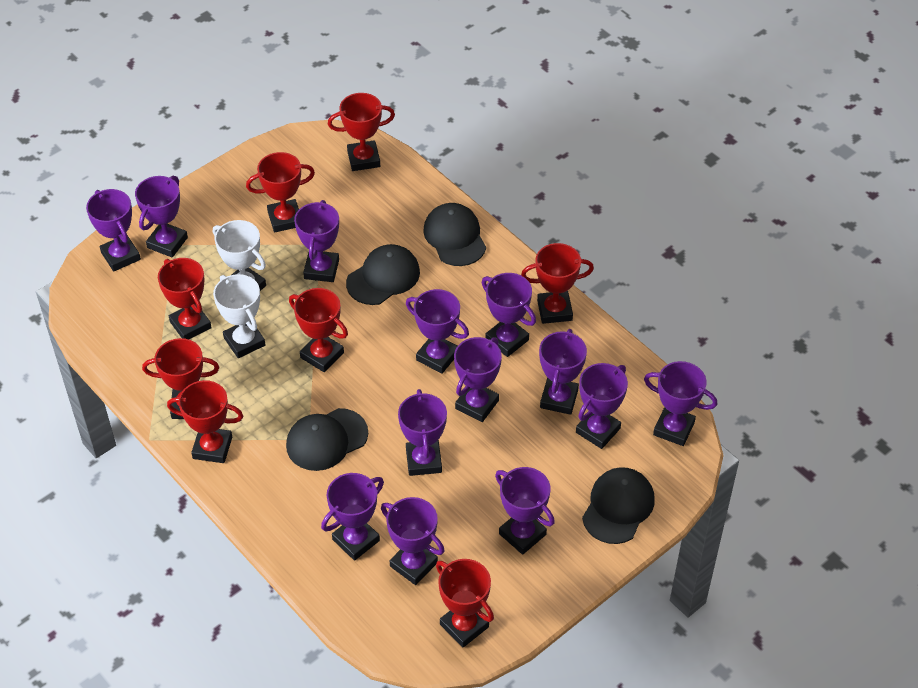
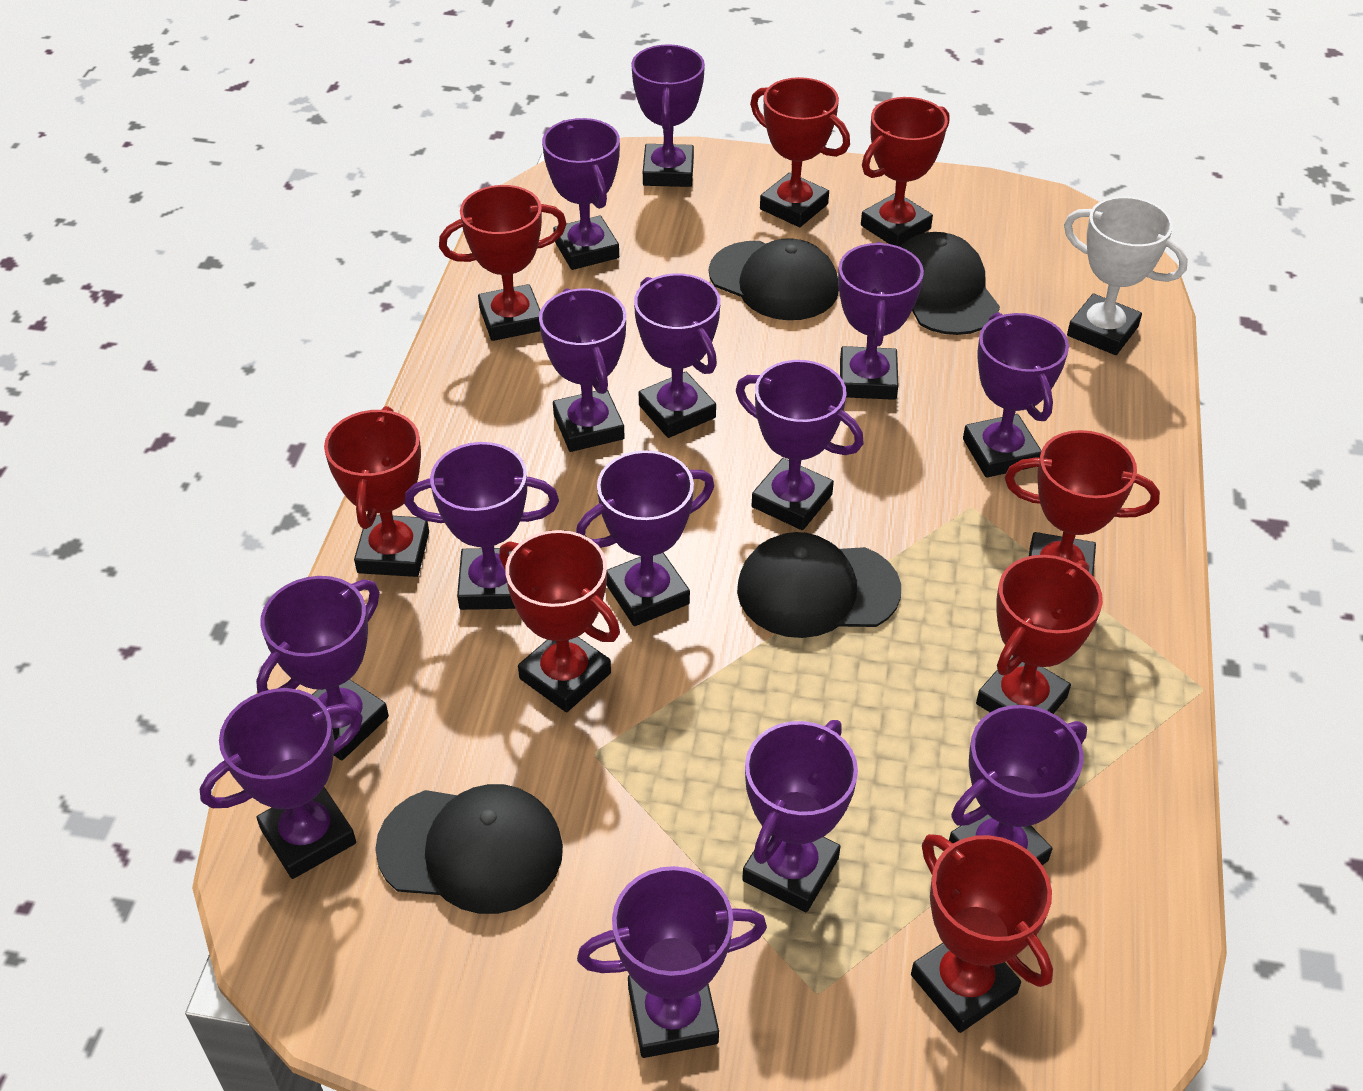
purple trophy: [86,189,141,271] [135,176,188,257] [294,200,339,282] [321,473,384,561] [381,497,445,585] [398,389,447,476] [406,289,469,374] [454,337,502,422] [482,273,536,357] [495,467,555,555] [539,329,587,415] [576,363,628,449] [644,361,717,446] = 13 -> [200,688,363,879] [256,576,389,760] [405,442,559,610] [539,288,626,452] [542,118,620,270] [576,450,714,626] [577,866,767,1058] [631,44,705,187] [634,273,721,438] [736,360,864,530] [742,720,858,912] [838,242,924,400] [949,705,1087,865] [963,312,1069,478] = 14
white trophy: [213,220,266,291] [213,274,265,358] = 2 -> [1064,196,1188,355] = 1

